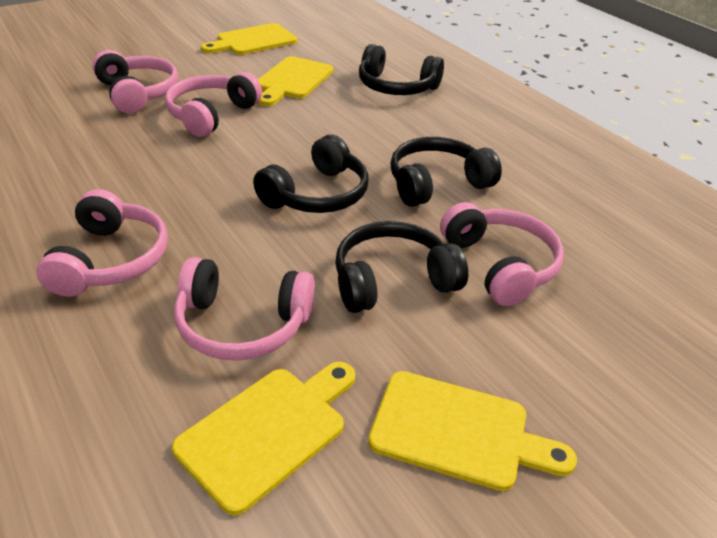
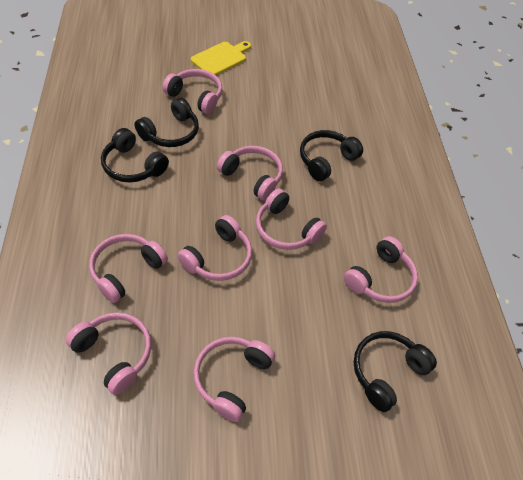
pink headphones: [36,189,168,297] [92,50,178,114] [165,72,262,137] [174,257,315,360] [440,202,564,306] = 5 -> [66,312,151,395] [89,234,168,303] [163,69,222,114] [177,215,252,281] [193,337,275,422] [217,146,283,200] [256,188,327,250] [344,236,418,303] = 8
yellow cutting board: [172,361,355,515] [201,23,297,55] [258,56,333,106] [368,371,577,491] = 4 -> [191,41,251,75] = 1

